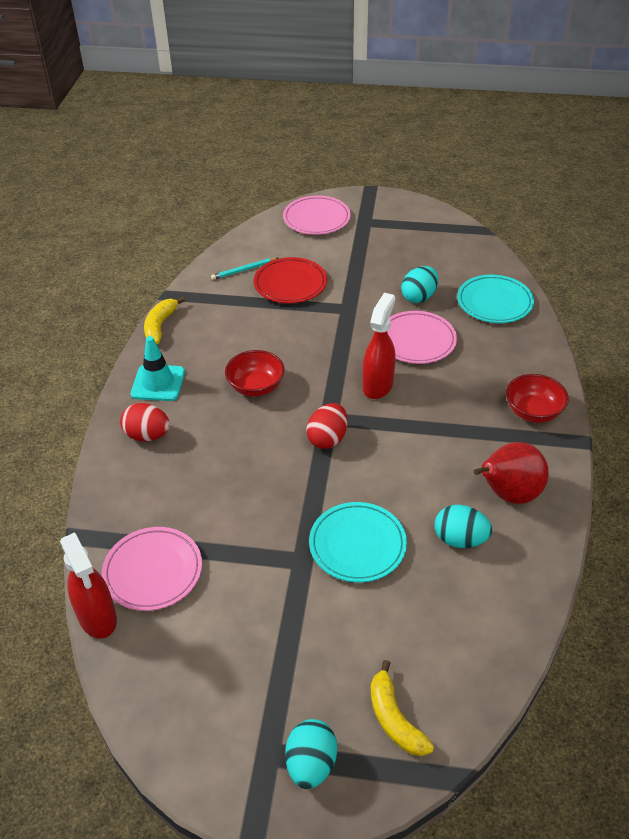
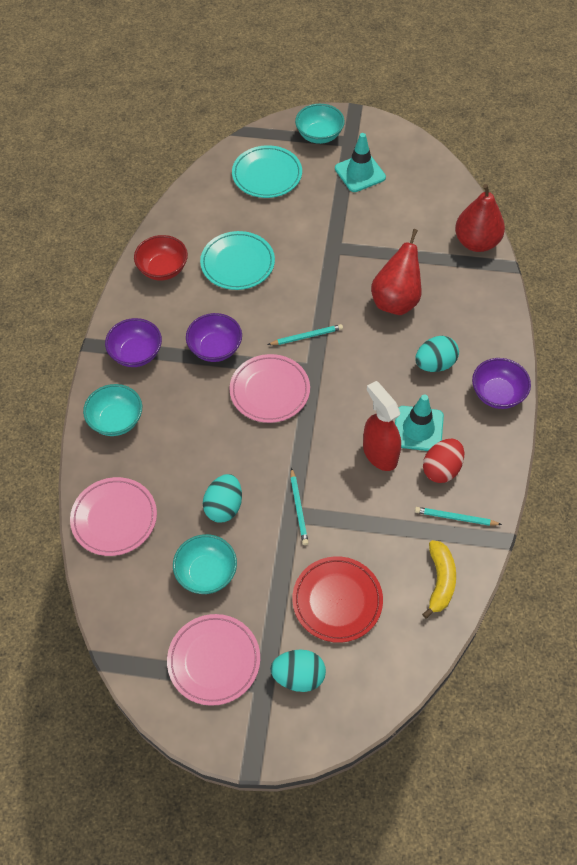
purple bowl: none = 0 -> [105,318,162,367] [186,313,242,362] [472,358,531,409] = 3
red bowl: [225,350,285,397] [506,374,569,423] = 2 -> [134,235,188,281] = 1
red egg: [120,403,170,441] [306,403,348,449] = 2 -> [423,439,464,483] = 1
red pear: [474,442,549,504] = 1 -> [371,229,421,315] [455,184,505,252] = 2
red spray bottle: [60,533,117,638] [362,293,396,399] = 2 -> [363,381,401,471] = 1
turquoise bowl: none = 0 -> [83,384,142,436] [173,534,237,594] [295,104,345,144] = 3
turquoise pencil: [211,258,278,280] = 1 -> [268,324,343,345] [290,468,309,545] [415,507,502,526] = 3
turquoise traffic cone: [131,336,185,401] = 1 -> [335,133,386,192] [395,394,444,451] = 2
yellow banana: [144,297,185,344] [371,660,434,756] = 2 -> [422,540,456,619] = 1

